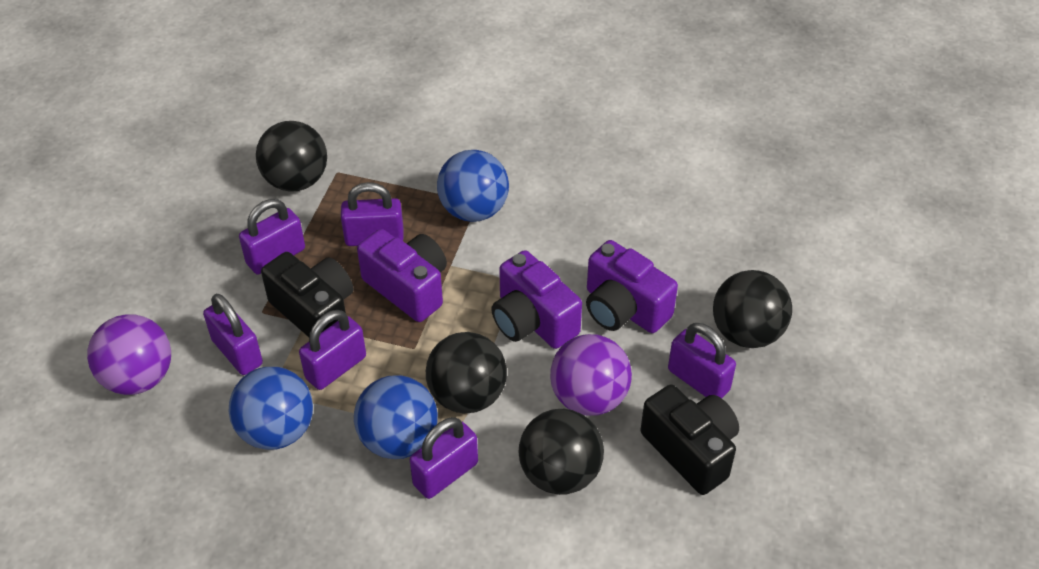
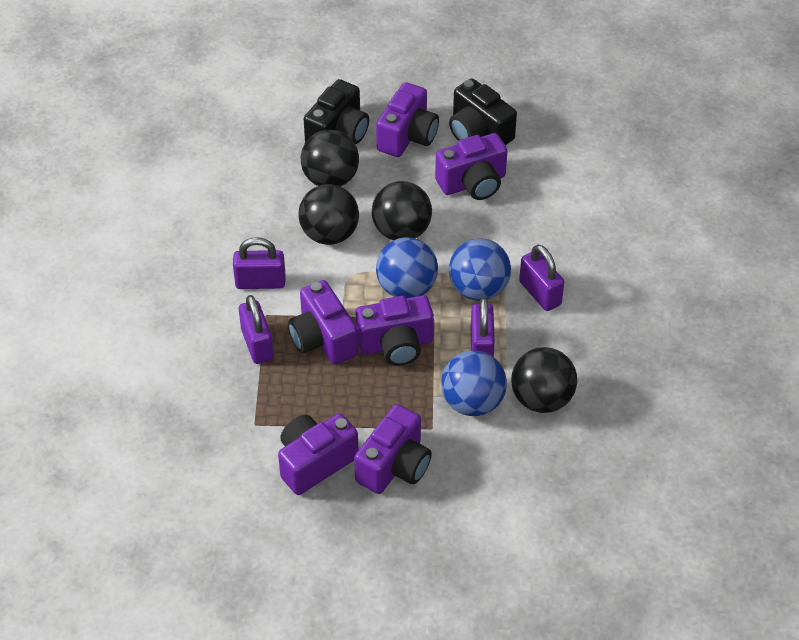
purple ball: [87,314,171,395] [550,334,632,416] = 2 -> none = 0
purple camera: [357,229,447,322] [491,250,582,349] [586,240,678,333] = 3 -> [278,413,359,495] [288,280,358,364] [354,404,432,494] [356,295,434,366] [376,82,439,157] [435,133,507,200] = 6
purple padlock: [203,294,263,375] [239,199,305,274] [299,310,366,390] [341,182,404,246] [410,417,478,499] [668,323,736,398] = 6 -> [233,237,286,289] [239,295,274,364] [470,297,495,357] [519,245,564,311] = 4

